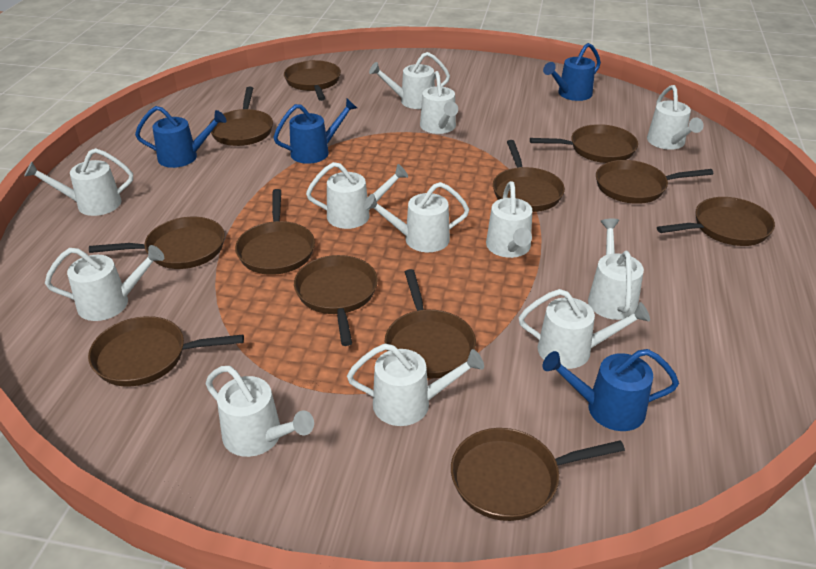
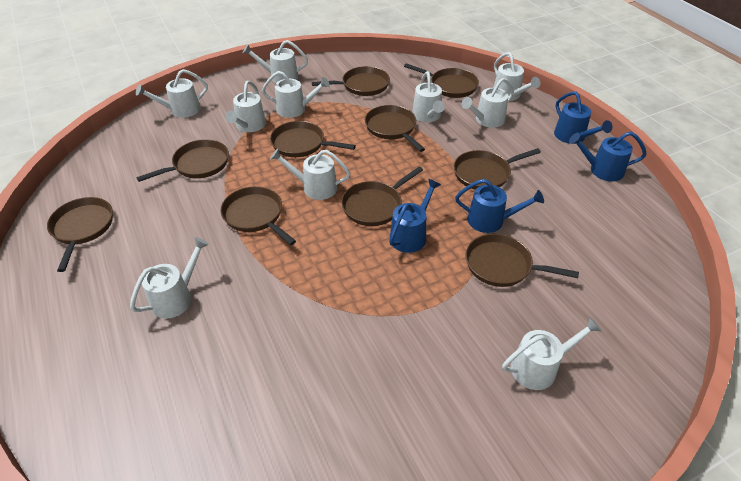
brown pan: [88,316,244,386] [89,217,225,269] [210,87,273,146] [235,189,315,275] [284,60,341,101] [294,255,378,346] [385,269,476,378] [451,428,625,521] [493,140,565,212] [530,124,638,163] [596,160,713,204] [657,197,775,246] = 12 -> [47,197,113,272] [136,139,229,182] [220,186,296,245] [270,121,356,157] [312,66,390,96] [341,167,423,226] [365,105,425,152] [404,63,479,98] [454,148,541,190] [466,234,579,287] = 10
white watering can: [24,148,133,216] [45,245,164,321] [206,366,314,457] [306,162,408,229] [347,344,484,426] [364,182,469,252] [369,52,450,109] [420,71,458,134] [486,181,532,258] [519,289,650,369] [588,218,644,320] [647,85,704,150] = 12 -> [130,237,209,319] [136,69,208,118] [225,81,266,132] [243,40,308,83] [262,71,330,118] [270,148,350,200] [412,71,445,122] [461,78,514,128] [494,52,540,101] [502,317,602,390] = 10

